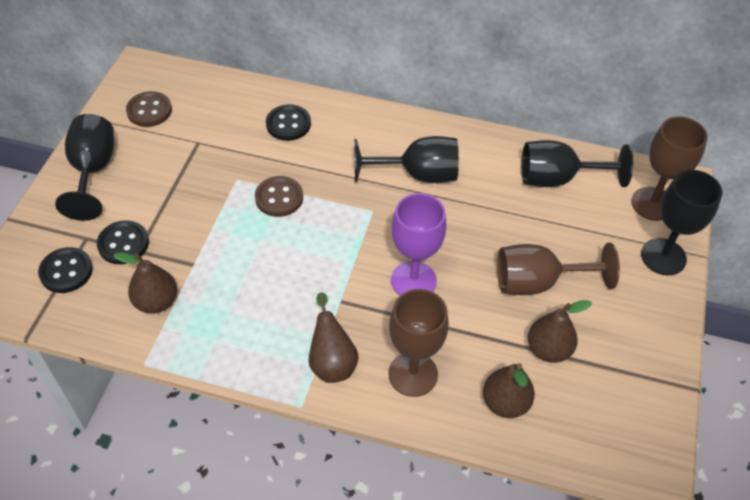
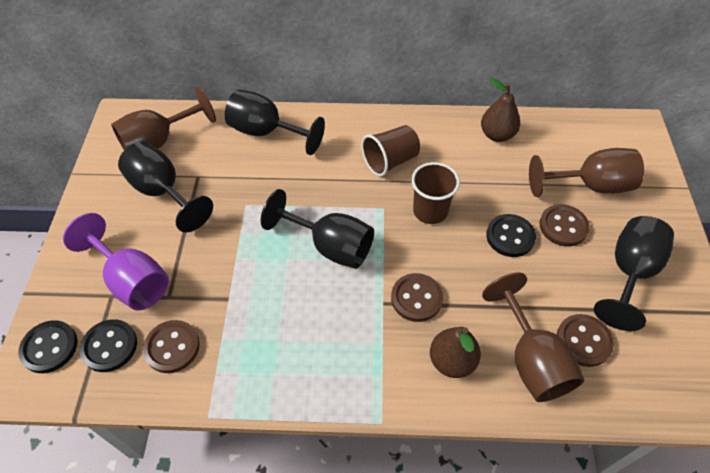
brown button: [126,91,172,127] [255,176,303,217] = 2 -> [143,320,200,373] [391,273,443,322] [539,204,590,247] [557,314,614,367] = 4
brown cup: none = 0 -> [361,125,420,177] [411,162,460,224] = 2
brown pear: [113,252,177,313] [309,293,359,383] [483,363,535,418] [528,300,592,363] = 4 -> [430,327,481,378] [481,78,520,142] = 2

